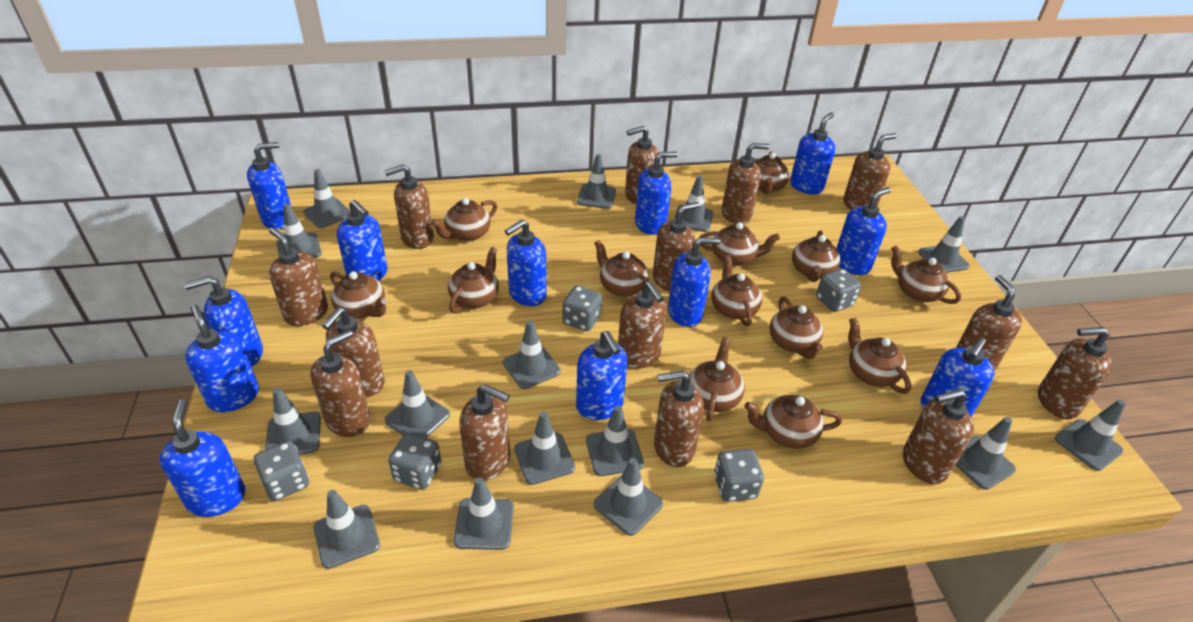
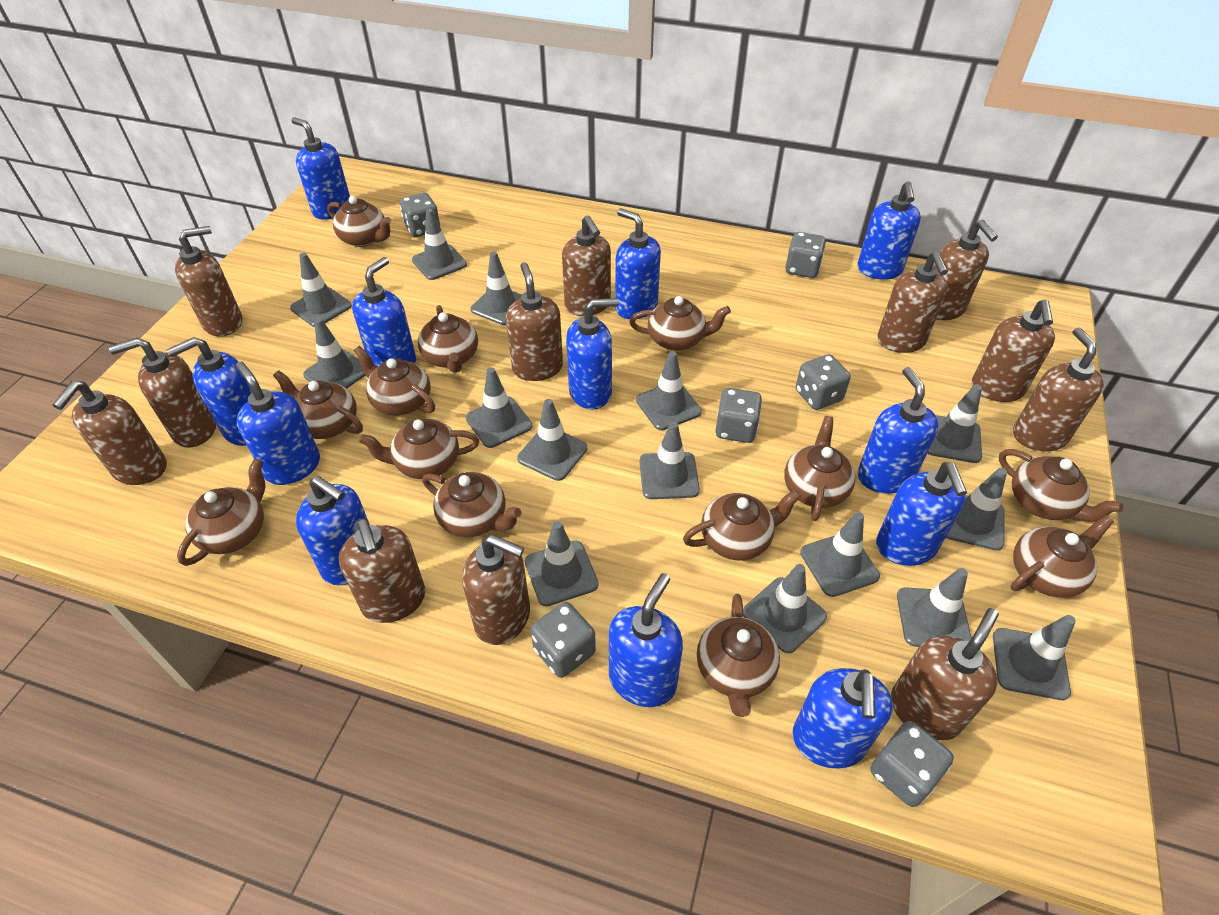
brown soap dispenser: [269,228,328,326] [310,330,371,437] [322,307,385,397] [384,164,434,249] [459,384,510,481] [618,281,667,369] [625,126,659,204] [653,202,700,292] [654,370,704,467] [722,143,770,224] [843,133,897,210] [903,389,974,484] [956,275,1022,371] [1038,327,1112,420] = 14 -> [52,381,167,485] [109,338,216,448] [175,226,242,337] [339,519,426,623] [462,535,530,645] [506,262,563,381] [562,215,611,316] [877,251,948,353] [891,608,999,740] [935,220,998,320] [972,299,1055,402] [1013,327,1104,452] = 12
grey dice: [254,441,309,501] [388,433,441,490] [563,286,602,331] [714,449,764,502] [816,269,861,312] = 5 -> [400,193,440,237] [530,602,596,678] [715,388,762,443] [785,232,826,278] [796,354,851,410] [871,721,954,807] = 6

